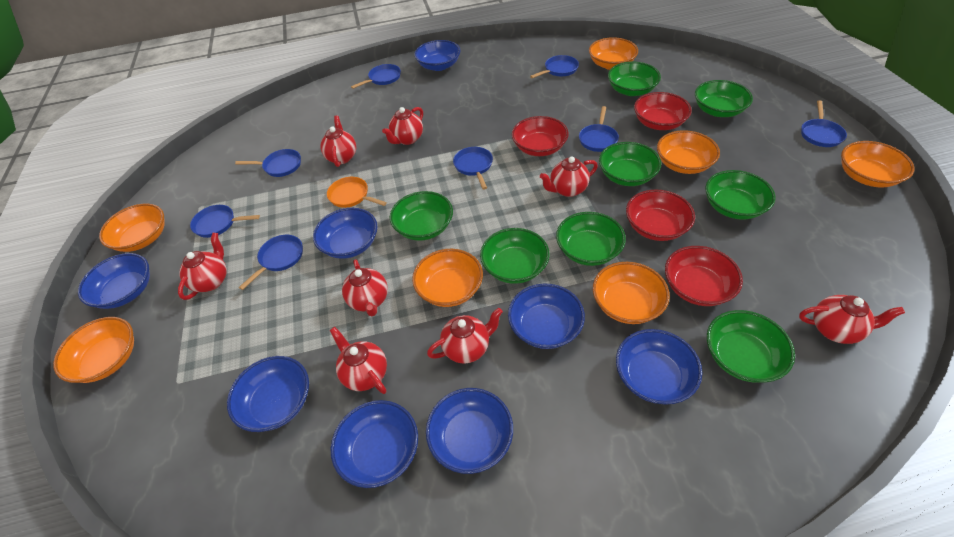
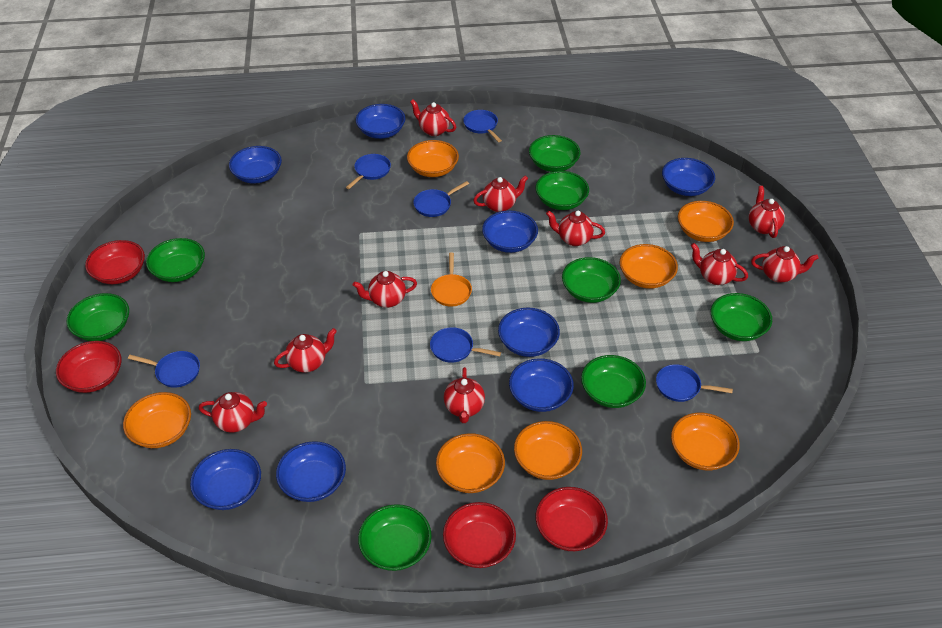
blue pan: [190,205,260,238] [235,149,301,177] [239,235,303,290] [351,64,401,89] [453,147,493,190] [530,55,579,78] [579,106,619,152] [801,100,847,147] = 8 -> [128,351,200,388] [346,154,391,189] [413,181,469,217] [430,327,501,363] [463,110,502,142] [656,364,733,402] = 6
red teapot: [178,233,227,300] [320,115,356,167] [330,327,387,394] [342,259,388,316] [382,107,423,145] [427,308,503,364] [540,156,598,197] [799,295,905,344] = 8 -> [199,392,267,433] [274,328,337,373] [353,271,417,308] [410,100,456,136] [444,367,485,423] [473,175,528,212] [546,211,605,246] [691,243,748,285] [749,186,785,238] [751,246,819,283] = 10

